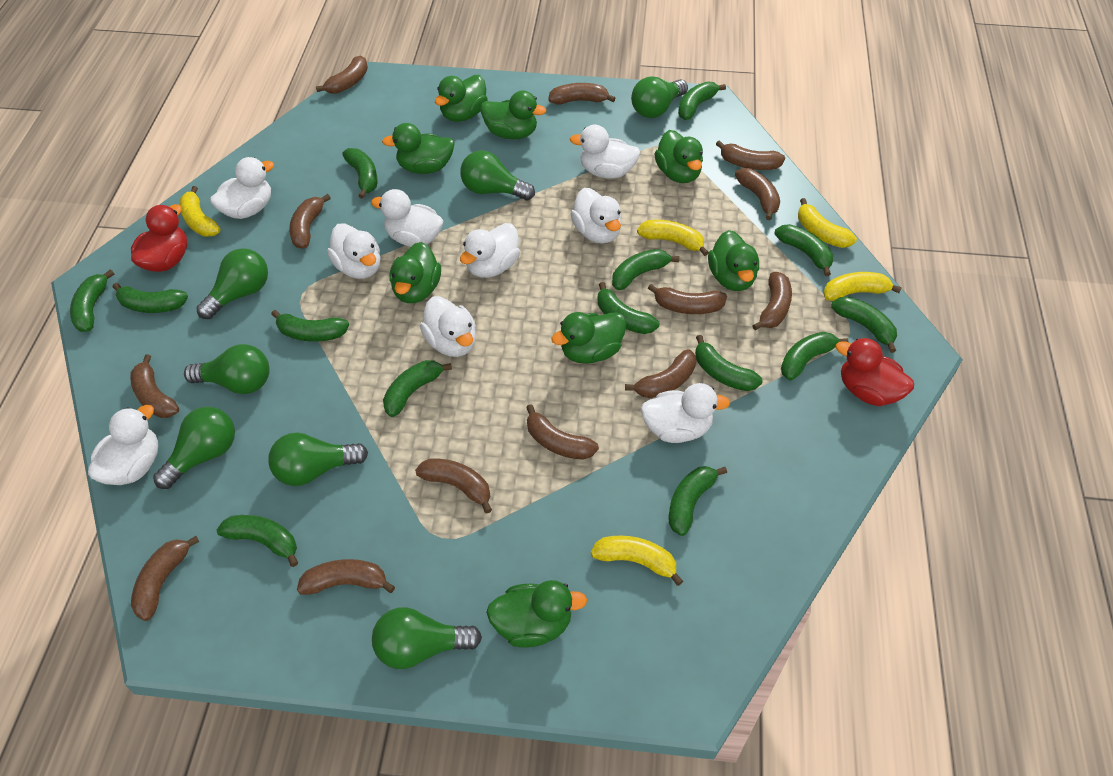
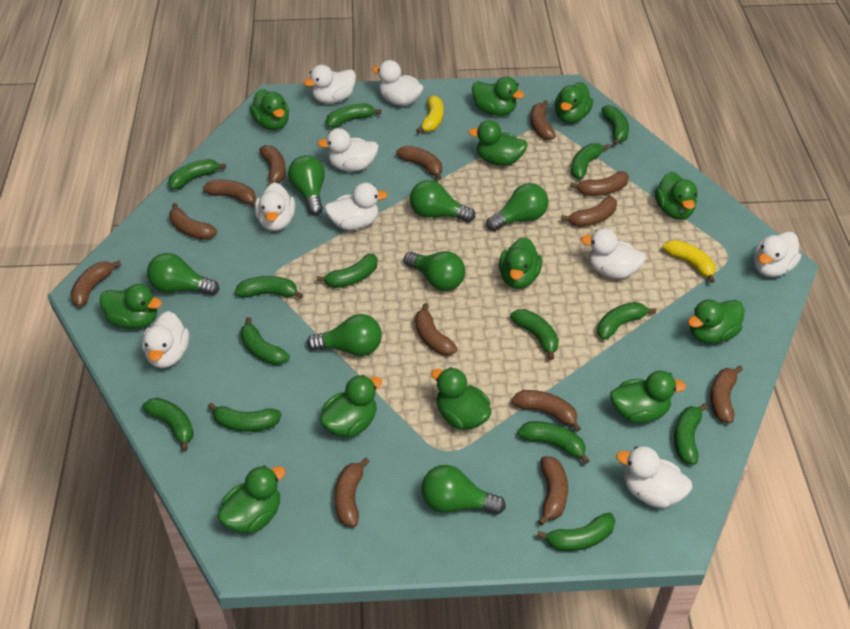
green duck: [382,123,455,174] [389,242,441,303] [435,75,488,122] [480,90,546,139] [486,580,587,647] [551,312,626,364] [654,130,703,183] [708,230,759,291] = 8 -> [99,284,162,329] [217,466,286,533] [250,89,289,130] [320,375,382,437] [431,367,491,430] [468,120,528,166] [472,77,524,116] [499,237,542,289] [555,82,593,123] [611,371,686,424] [655,172,698,219] [688,299,745,344] = 12
red duck: [131,204,187,272] [836,338,914,406] = 2 -> none = 0
yellow banana: [179,186,221,237] [591,536,683,586] [637,220,709,256] [798,198,857,248] [823,272,902,301] = 5 -> [416,95,444,134] [663,240,716,283] = 2

